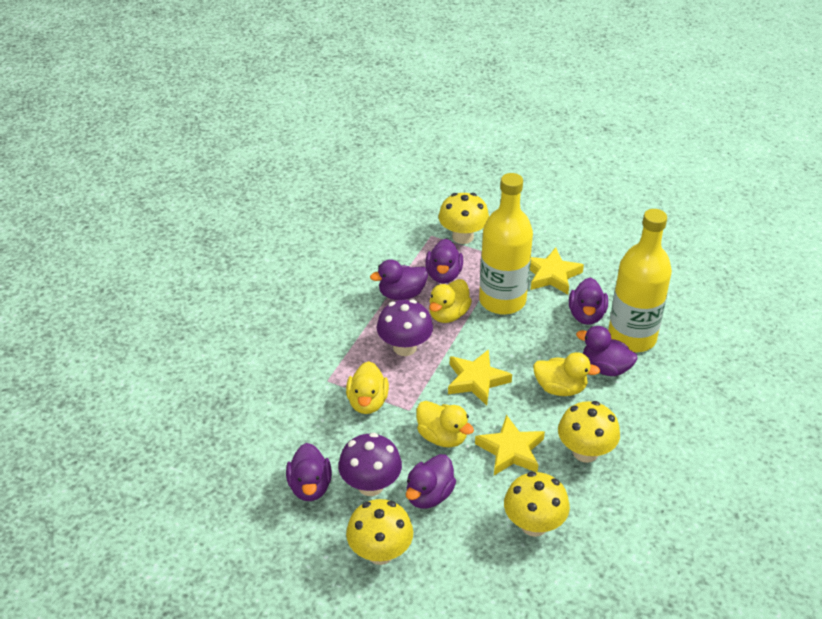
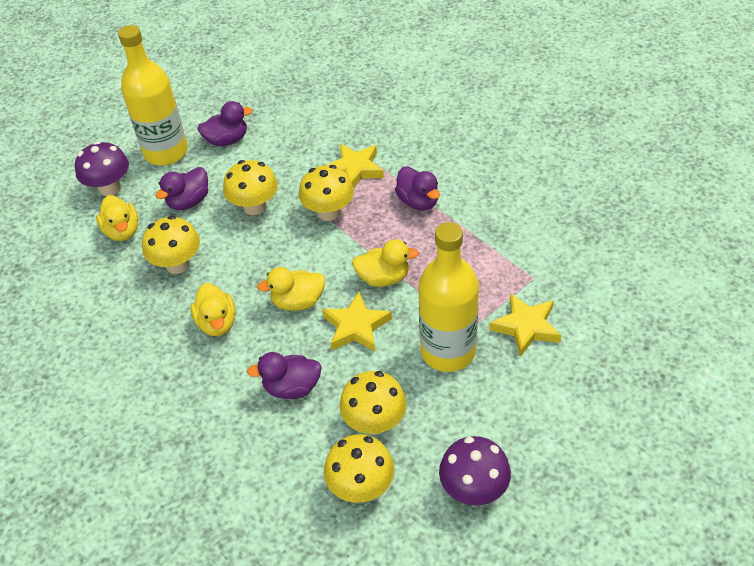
purple duck: [286,443,332,501] [370,259,428,300] [406,454,456,509] [425,239,463,284] [569,278,608,325] [576,326,637,376] = 6 -> [156,167,208,210] [197,101,253,146] [247,352,322,399] [395,166,440,210] = 4
yellow mushroom: [346,499,413,565] [439,193,489,244] [504,472,570,537] [558,401,620,463] = 4 -> [142,215,200,274] [223,160,278,215] [299,165,354,221] [324,434,394,503] [339,371,407,435] = 5

